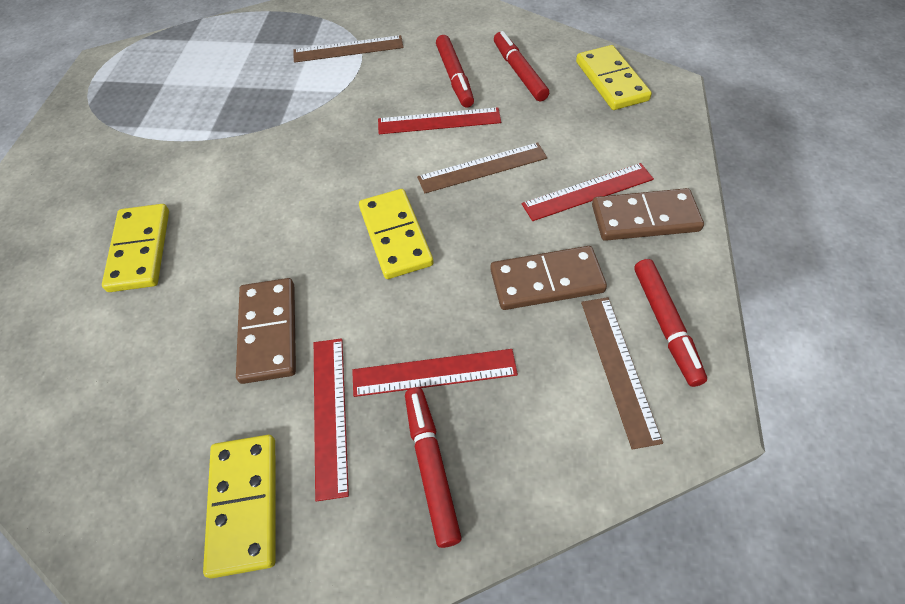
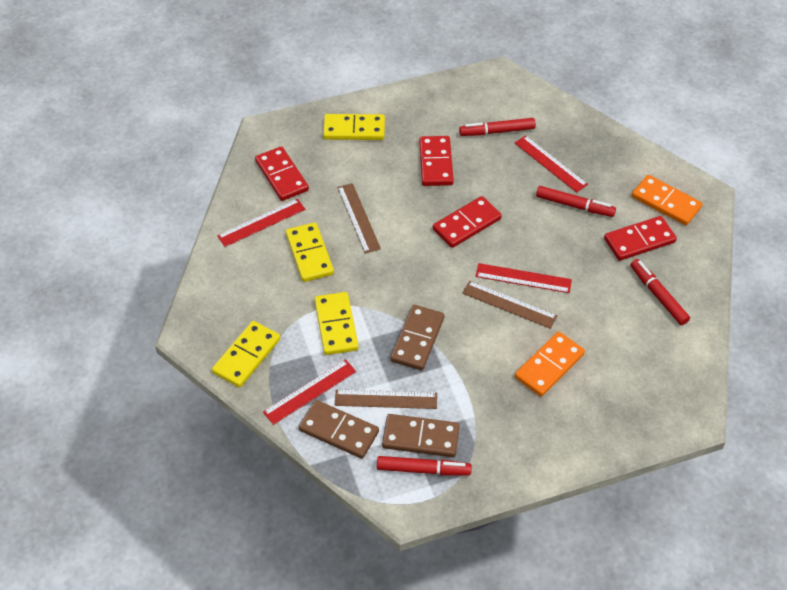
orange domino: none = 0 -> [515,332,585,397] [632,175,703,225] = 2
red domino: none = 0 -> [255,146,309,201] [419,136,454,186] [433,196,502,248] [604,216,677,261] = 4

